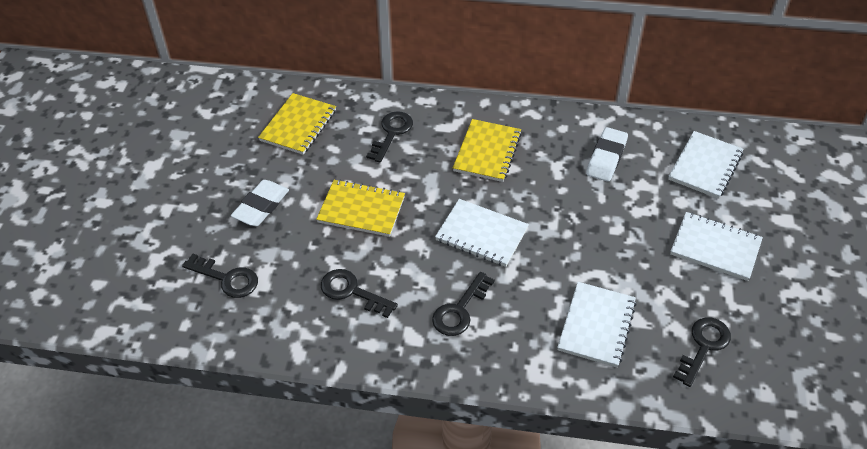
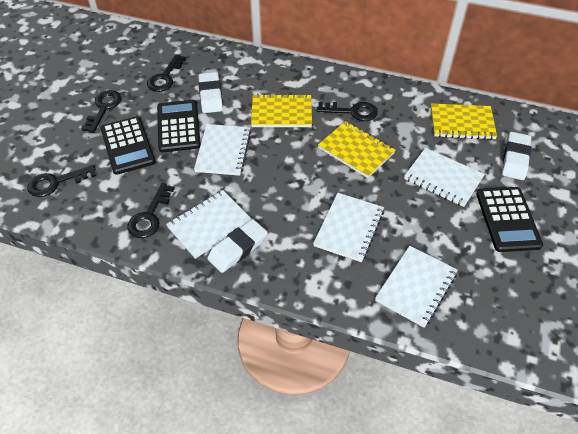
black calculator: none = 0 -> [100,116,155,175] [157,100,201,153] [476,187,543,252] = 3
white eraser: [231,180,289,226] [586,127,628,182] = 2 -> [198,72,223,113] [207,219,268,273] [502,132,532,180] = 3
white notebook: [435,199,529,267] [557,282,637,367] [668,131,744,199] [670,212,763,281] = 4 -> [166,190,251,259] [194,124,251,176] [313,193,384,262] [375,246,458,328] [404,148,485,207] = 5

